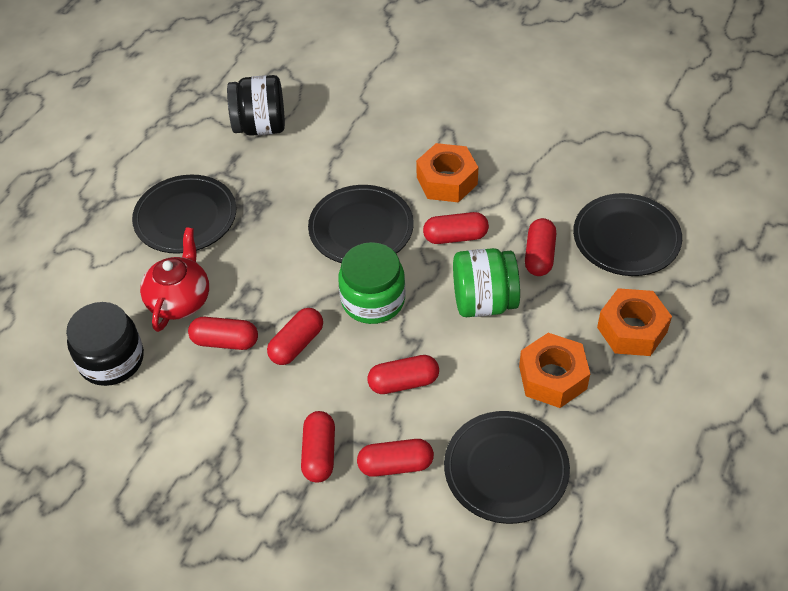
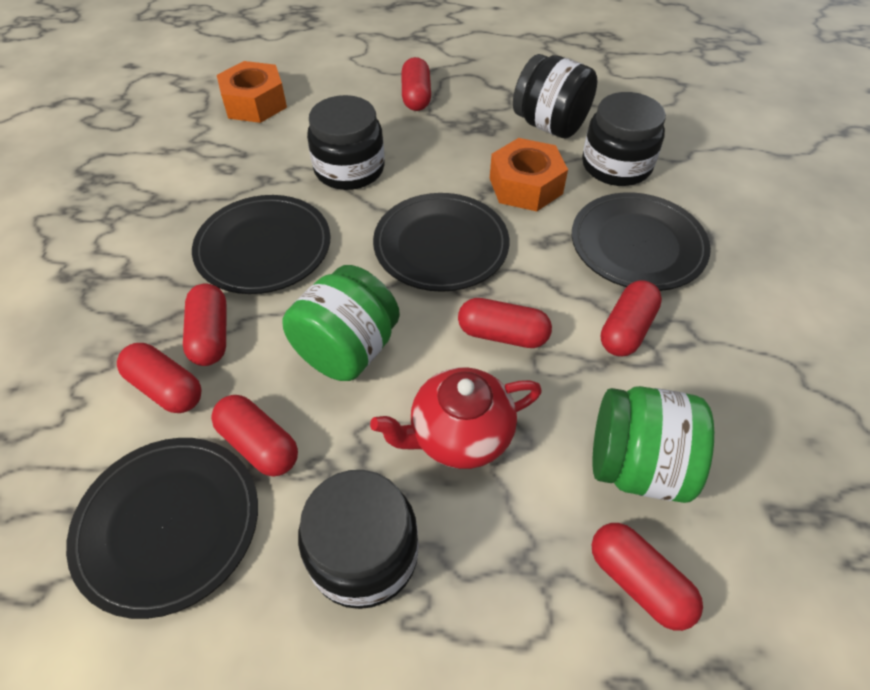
black jar: [66,302,144,386] [227,75,285,136] = 2 -> [298,470,419,609] [307,95,385,190] [513,54,597,138] [582,92,666,186] = 4
orange nut: [416,143,478,202] [519,333,590,408] [597,288,672,356] = 3 -> [217,61,287,123] [490,138,568,211] = 2

